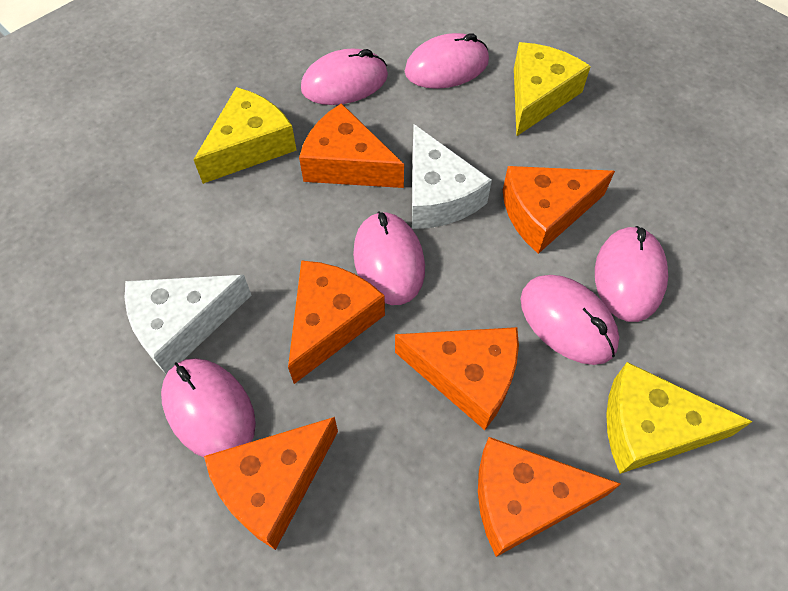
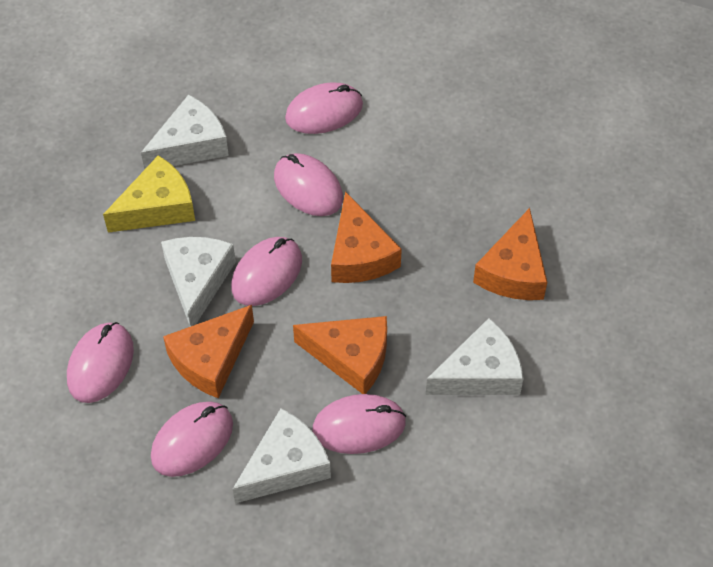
orange cheese: [204,417,338,550] [288,260,385,384] [299,103,404,188] [395,327,519,430] [478,437,621,557] [503,166,615,254] = 6 -> [163,305,254,398] [293,316,387,394] [331,191,402,283] [473,208,547,300] = 4
white cheese: [125,275,252,375] [412,124,492,229] = 2 -> [141,95,229,170] [161,237,236,327] [233,408,331,503] [426,318,524,395] = 4
yellow cheese: [193,87,297,184] [514,42,591,137] [606,362,753,474] = 3 -> [103,155,195,233] = 1

